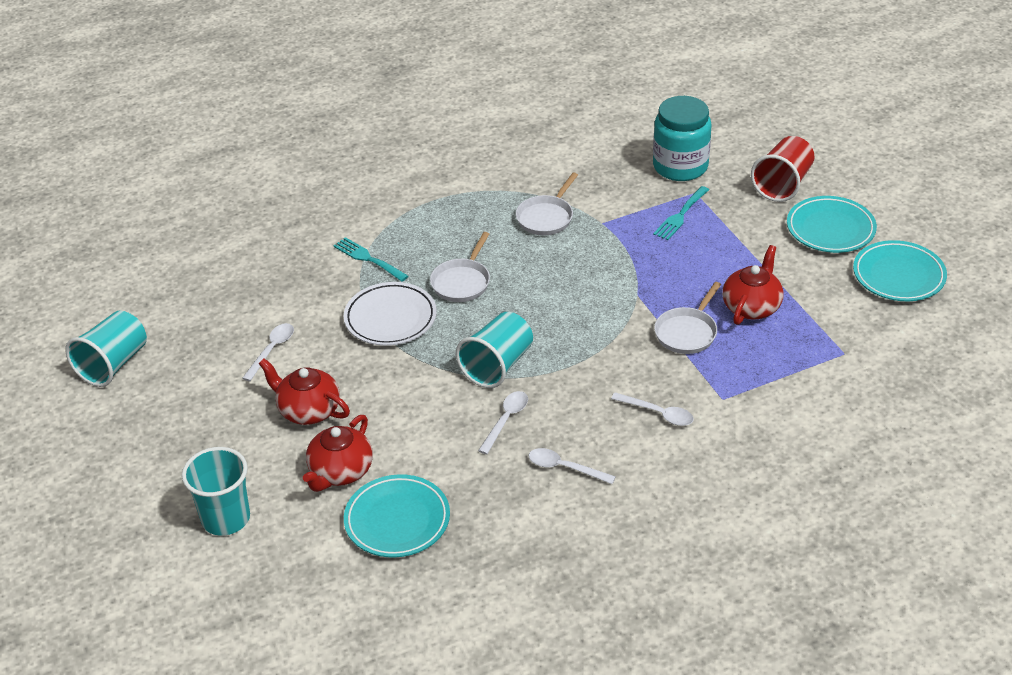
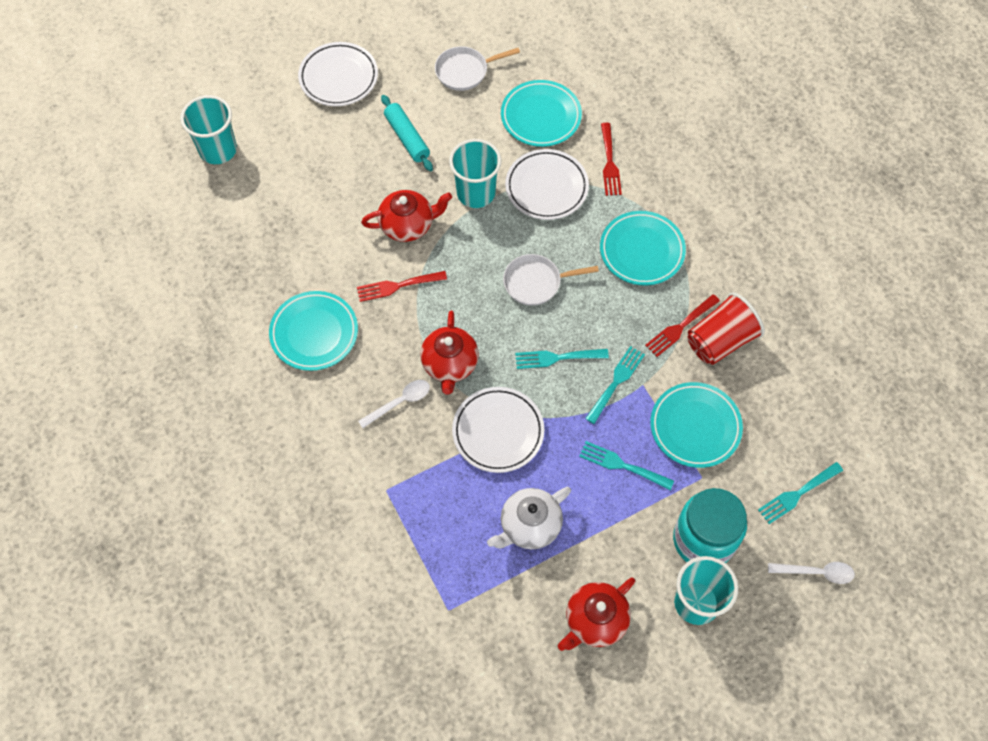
red fork: none = 0 -> [357,271,447,302] [601,123,622,196] [645,294,720,357] = 3
turquoise fork: [334,237,408,282] [653,186,709,240] = 2 -> [515,349,609,369] [579,441,674,490] [585,346,645,424] [758,462,843,524] = 4
turquoise plate: [344,474,450,558] [787,196,877,253] [853,240,947,301] = 3 -> [269,291,358,371] [501,80,582,147] [600,211,686,286] [650,382,743,468] = 4
turquoise rolling pin: none = 0 -> [381,95,433,171] = 1
white pan: [430,232,490,302] [516,172,578,235] [654,282,721,354] = 3 -> [435,46,520,91] [503,254,599,306] = 2
white plate: [344,282,437,346] = 1 -> [298,42,378,106] [452,387,544,473] [505,149,589,220] = 3
white spoon: [242,323,294,381] [478,391,528,454] [529,448,616,484] [611,392,694,426] = 4 -> [358,380,430,428] [768,562,855,584] = 2
white teapot: none = 0 -> [487,487,571,549] = 1

